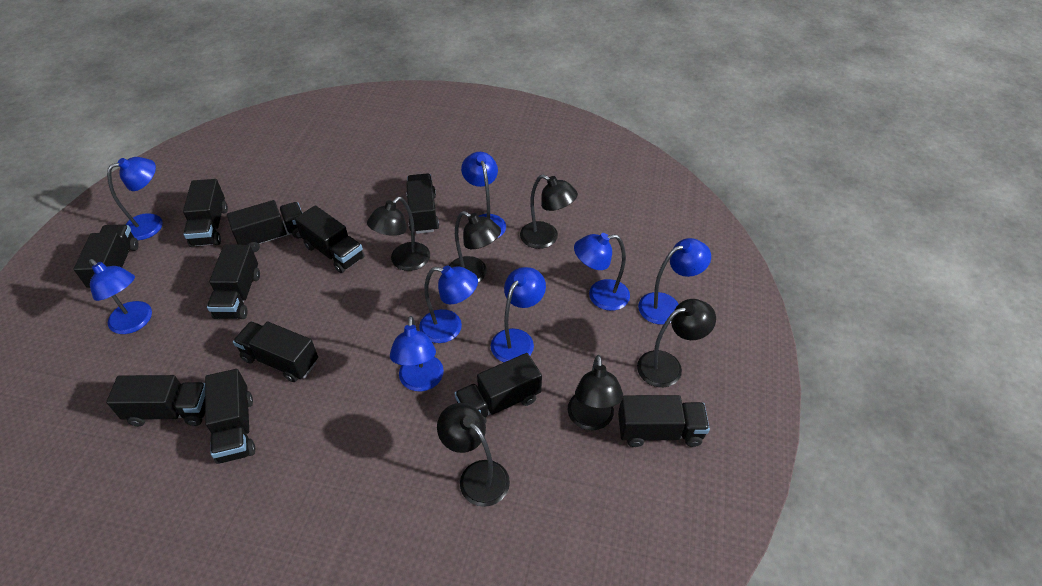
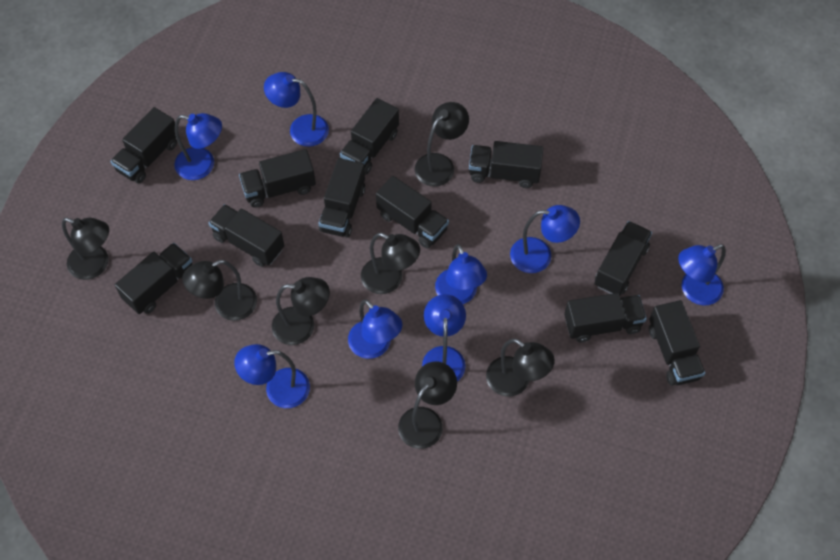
black lamp: [367,197,430,271] [437,403,510,507] [449,211,501,283] [520,174,578,249] [568,355,623,431] [637,299,716,387] = 6 -> [62,218,109,280] [183,260,257,321] [272,277,330,345] [361,233,420,294] [398,362,457,449] [415,102,469,187] [486,338,555,396] = 7

